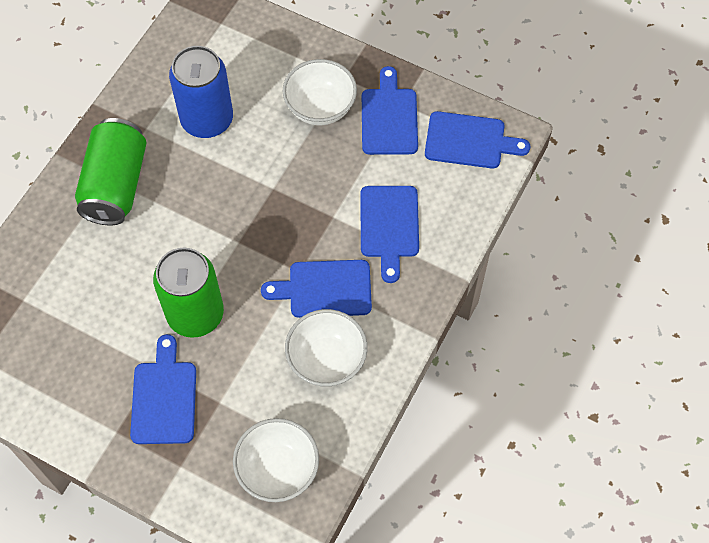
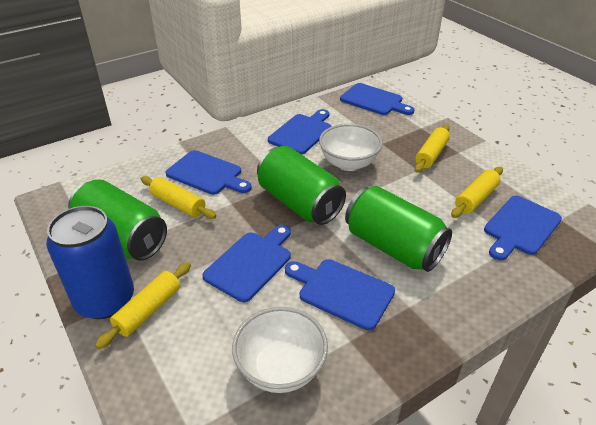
blue cutting board: [130,334,196,444] [261,260,372,318] [360,186,419,283] [362,66,418,155] [425,111,530,168] = 5 -> [166,150,251,195] [202,225,291,302] [268,109,331,154] [285,259,395,330] [340,83,415,115] [484,196,562,261] = 6
green can: [75,118,146,225] [153,248,224,338] = 2 -> [68,179,167,261] [257,146,346,225] [345,186,452,272] = 3
white bowl: [233,418,319,502] [283,59,357,125] [285,309,368,387] = 3 -> [232,307,328,393] [319,124,383,171] = 2
yellow rolling pin: none = 0 -> [95,262,191,349] [141,176,216,219] [414,125,450,173] [451,167,503,218] = 4

